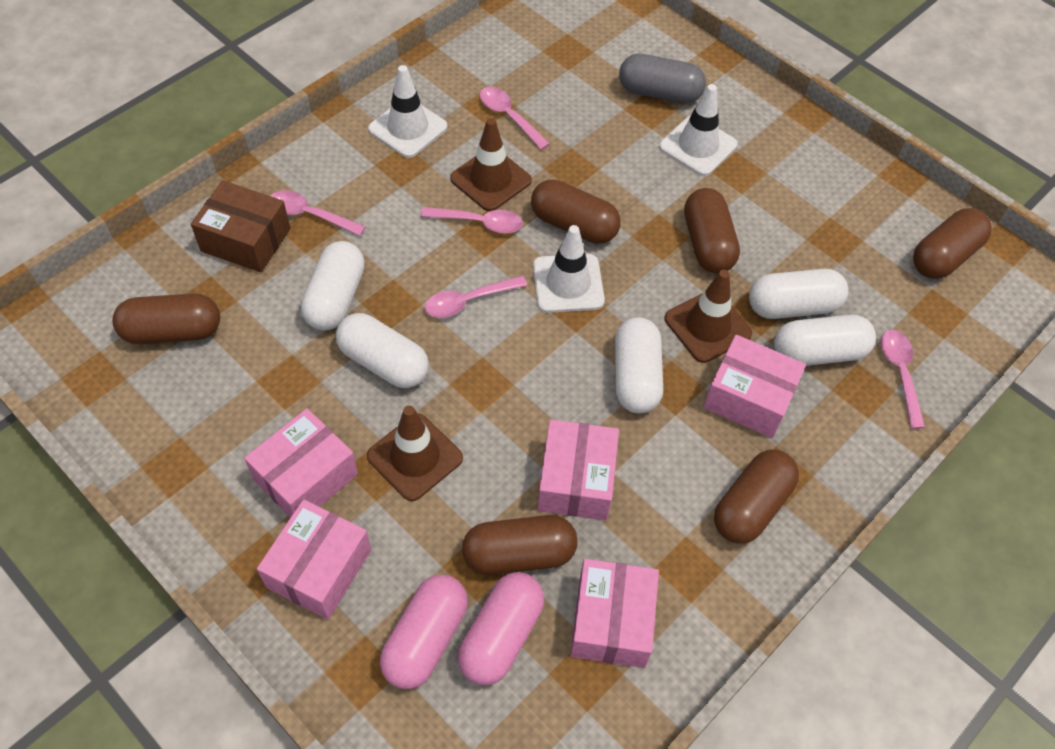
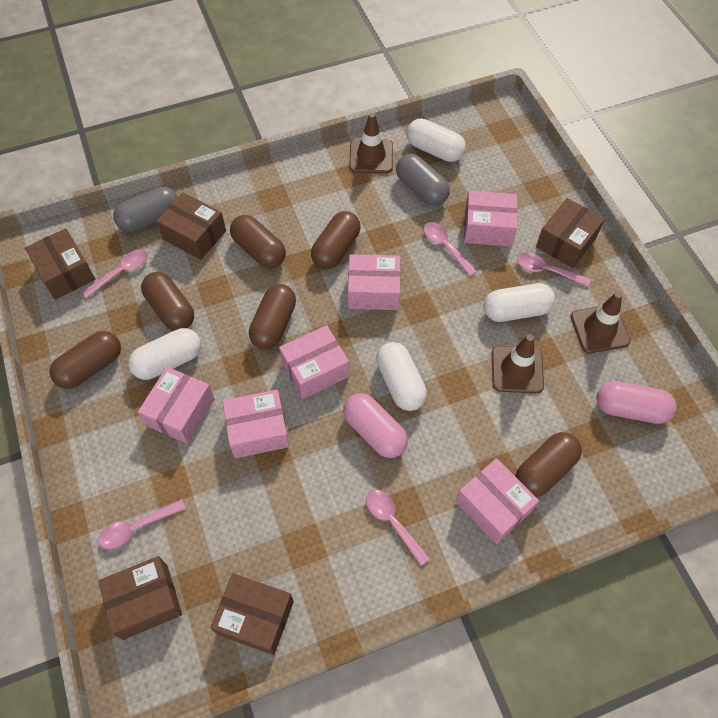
brown box: [191,180,291,272] = 1 -> [25,228,95,300] [98,556,182,640] [156,192,226,260] [210,573,294,655] [536,198,605,268] = 5
grey capsule: [619,53,706,103] = 1 -> [113,187,178,232] [396,154,450,206] = 2
pink box: [244,408,358,518] [257,499,371,619] [537,419,619,520] [570,559,659,668] [703,335,806,438] = 5 -> [138,367,214,444] [223,390,289,458] [279,325,349,399] [348,254,400,310] [456,458,539,544] [464,191,518,247] = 6
white capsule: [301,241,365,331] [336,313,429,388] [615,317,663,413] [749,269,848,319] [774,314,876,366] = 5 -> [128,328,201,380] [376,342,427,411] [407,118,466,162] [484,283,555,322] = 4
white traffic cone: [368,65,448,158] [533,225,605,313] [659,84,738,176] = 3 -> none = 0

